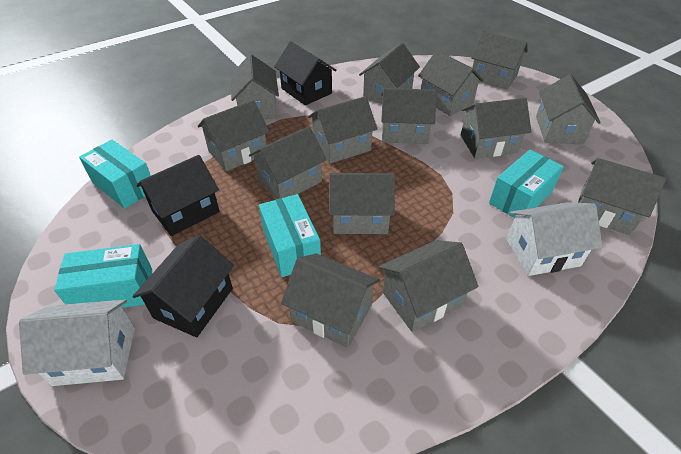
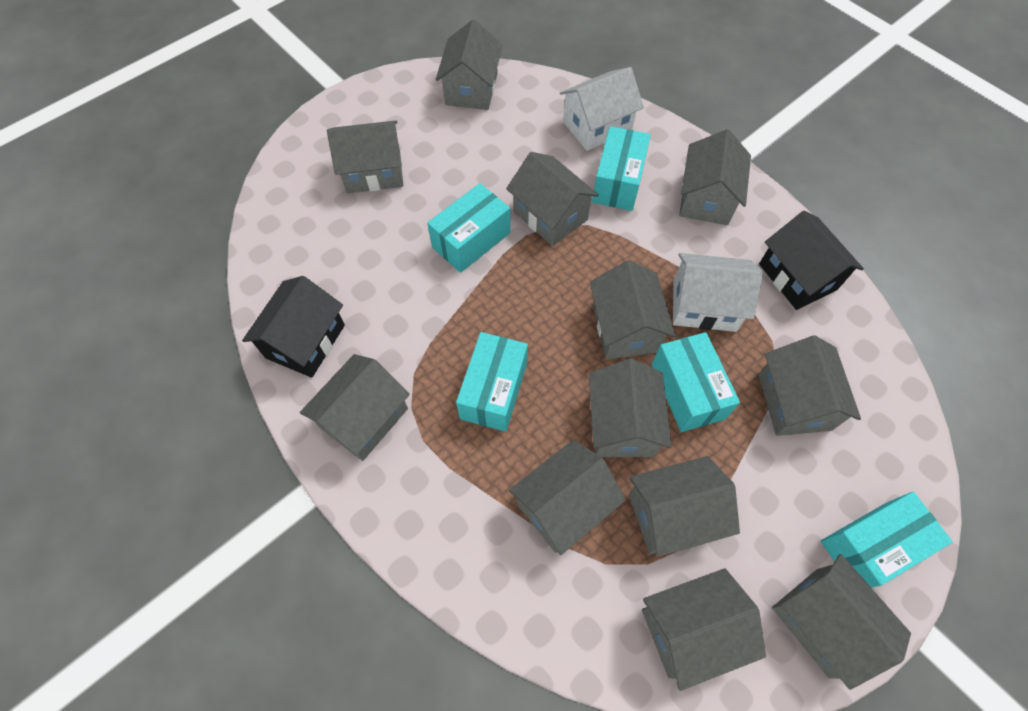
black house: [132,235,234,338] [136,155,220,236] [274,41,337,106] = 3 -> [242,276,345,378] [759,211,864,310] = 2
grey house: [198,100,269,171] [231,54,279,119] [249,126,327,199] [281,254,380,348] [308,96,378,164] [329,173,395,234] [359,43,420,104] [379,240,478,332] [381,88,437,144] [418,50,484,116] [461,98,531,159] [471,31,528,90] [536,74,601,144] [578,158,666,235] = 14 -> [300,354,410,461] [327,121,403,193] [436,19,503,110] [506,152,599,246] [509,440,626,555] [589,359,672,457] [590,260,676,360] [629,456,740,557] [642,568,766,691] [679,129,751,225] [758,336,861,436] [772,554,911,690] = 12
turquoise box: [54,244,152,308] [79,139,151,209] [259,194,321,277] [489,150,564,218] = 4 -> [427,183,510,273] [456,332,528,432] [592,126,651,211] [652,332,740,432] [821,492,953,588] = 5

